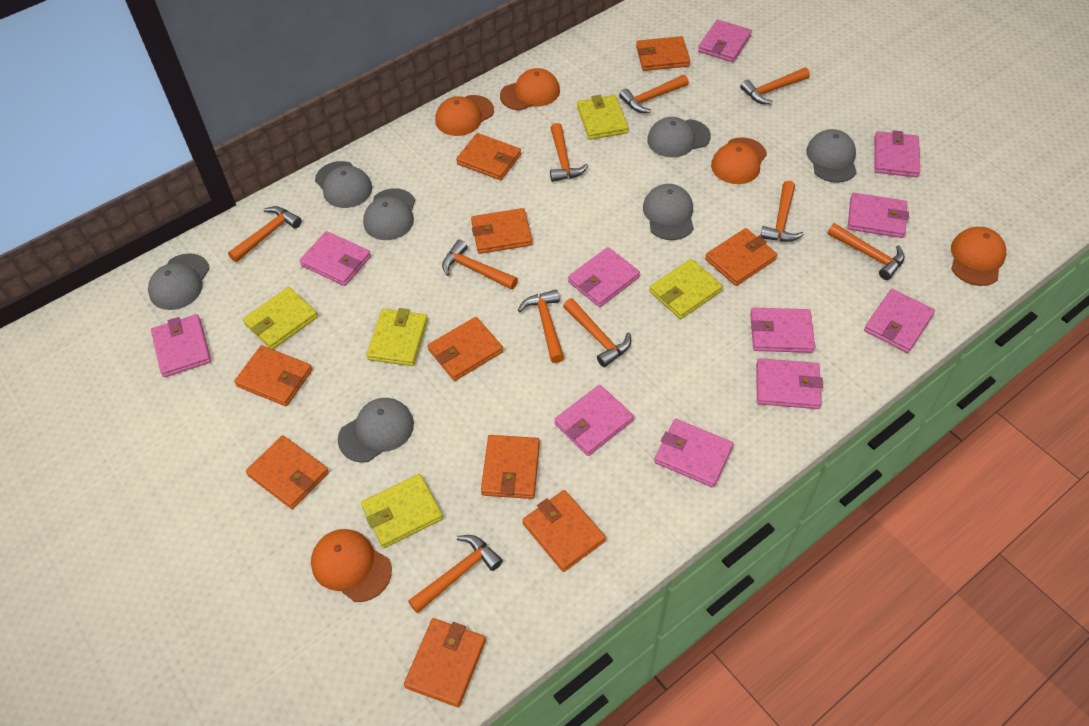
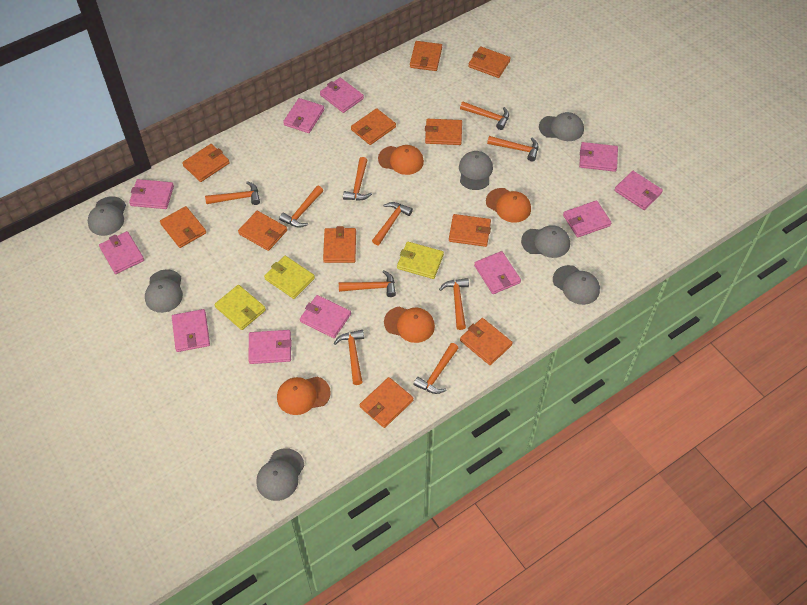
orange cap: [311,529,392,602] [435,95,494,136] [500,68,560,111] [711,137,767,184] [951,227,1006,286] = 5 -> [277,377,331,415] [378,145,424,175] [384,307,435,343] [486,188,531,223] = 4
orange wallet: [234,345,313,406] [246,435,329,509] [404,618,486,707] [428,317,503,381] [456,133,521,180] [471,208,532,254] [481,435,540,499] [522,490,606,572] [636,36,690,71] [705,228,777,286] = 10 -> [160,206,206,248] [182,144,230,182] [238,211,287,251] [323,226,356,263] [351,108,396,145] [360,377,414,428] [410,41,442,71] [425,119,462,145] [449,214,491,247] [460,318,513,365] [468,46,511,78] = 11
yellow wallet: [243,287,318,349] [361,474,443,548] [366,308,428,366] [577,95,629,140] [649,259,723,319] = 5 -> [215,285,266,330] [264,256,315,299] [397,242,444,279] = 3

